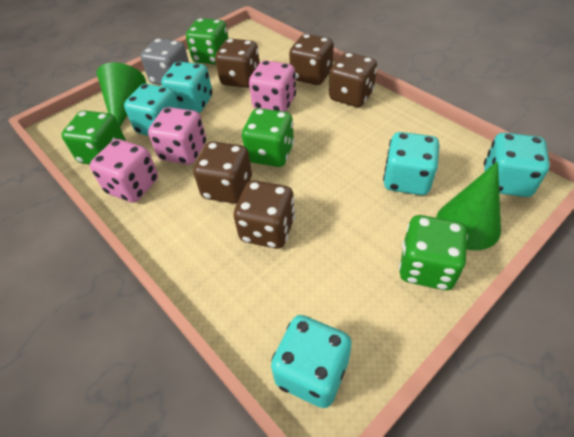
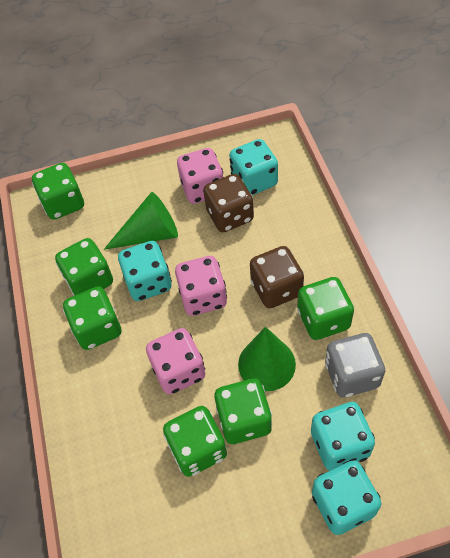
brown dice: [193,141,252,204] [215,39,260,88] [234,180,295,249] [289,34,333,85] [329,52,377,107] = 5 -> [203,174,254,232] [250,246,304,308] = 2
green dice: [61,110,126,165] [186,18,229,64] [242,108,294,167] [399,215,468,290] = 4 -> [32,163,84,220] [55,238,113,296] [63,286,122,350] [163,406,227,477] [214,379,272,444] [297,277,354,340] = 6
turquoise dice: [124,84,180,136] [161,62,212,113] [271,315,352,408] [383,132,439,195] [484,133,550,197] = 5 -> [118,241,172,301] [229,139,278,195] [311,402,375,471] [312,460,381,535] = 4

